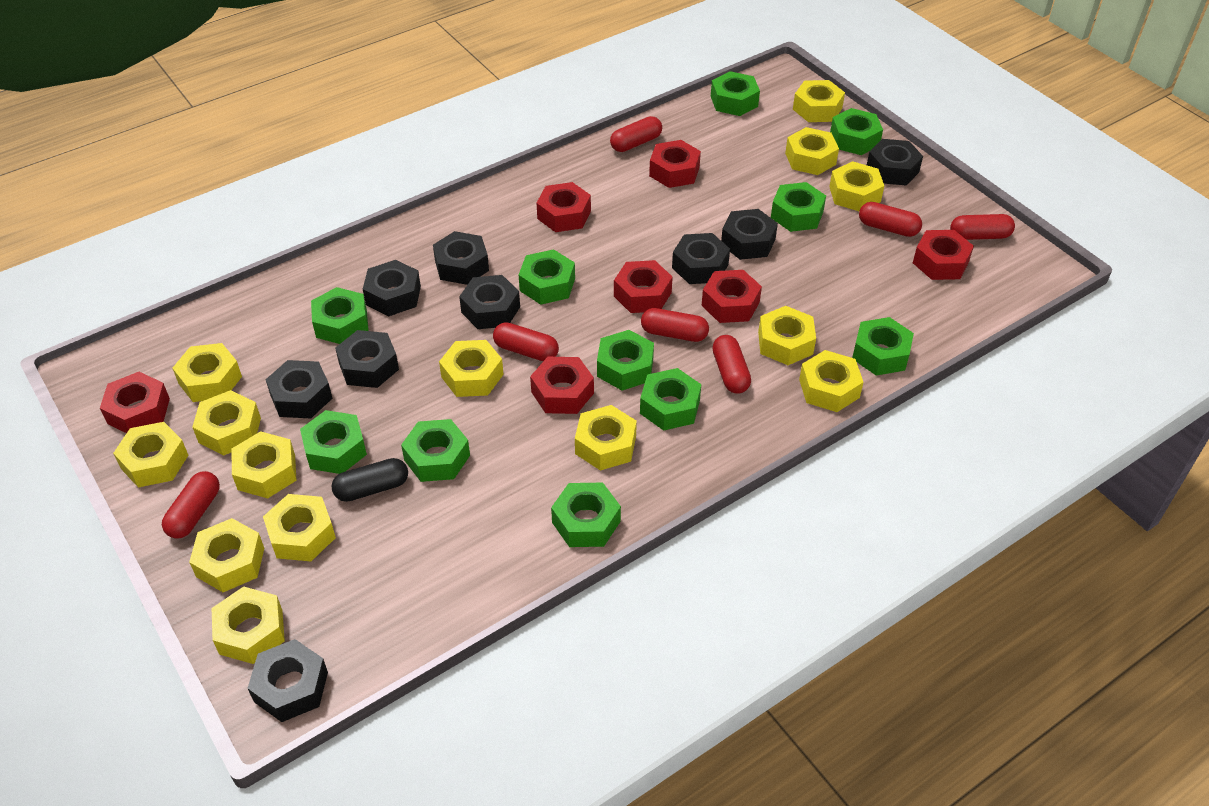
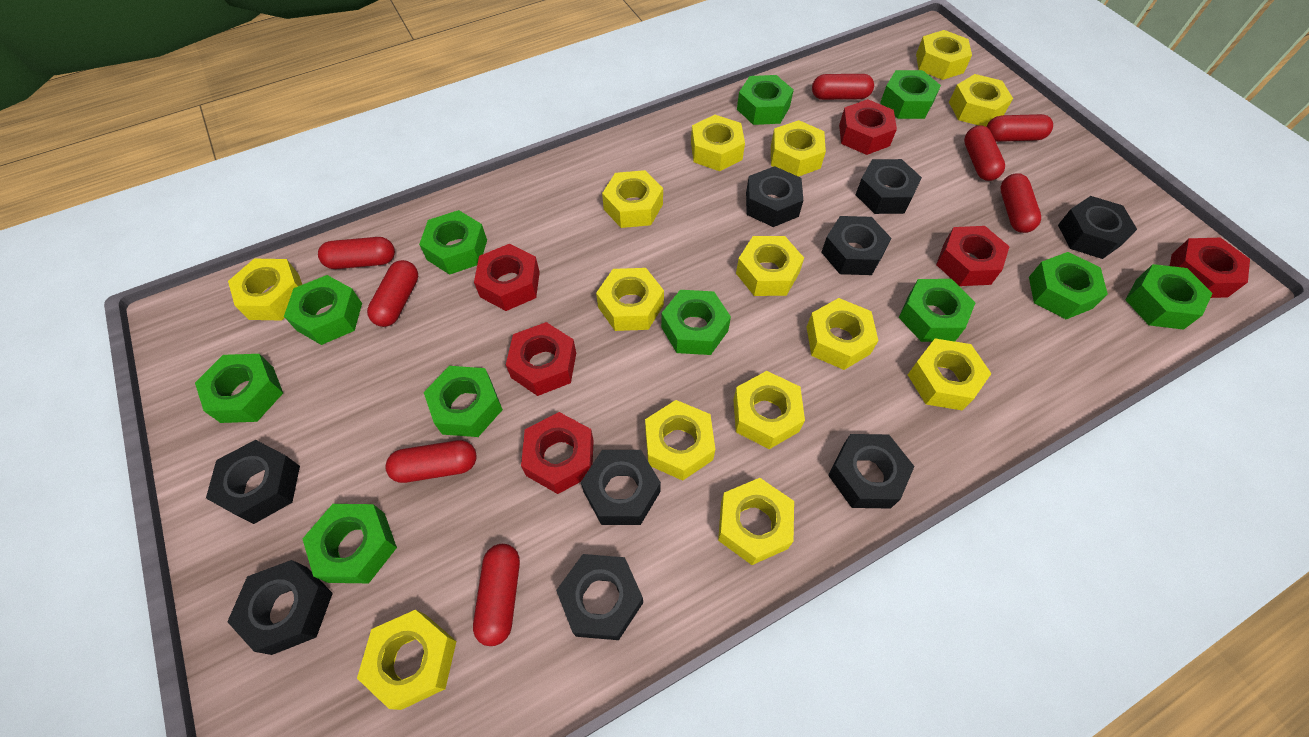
black capsule: [331,458,408,502] = 1 -> none = 0
red capsule: [162,471,220,539] [493,322,559,361] [610,116,662,152] [641,308,709,342] [712,335,751,394] [859,202,922,237] [950,214,1015,240] = 7 -> [318,237,395,269] [367,260,418,327] [385,440,477,483] [473,544,520,646] [812,74,874,100] [964,125,1005,181] [987,114,1053,142] [1001,173,1041,233] = 8
red nut: [100,372,170,433] [530,357,594,414] [537,182,591,232] [614,260,673,313] [649,140,701,188] [702,270,762,323] [913,230,974,280] = 7 -> [474,244,540,311] [506,322,576,396] [521,412,594,494] [839,99,897,155] [936,226,1010,286] [1170,238,1250,298] = 6

